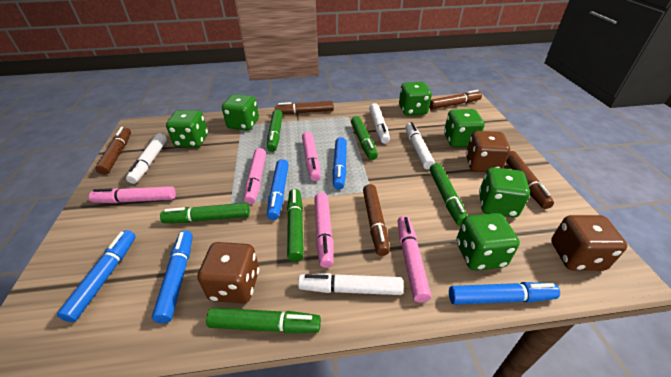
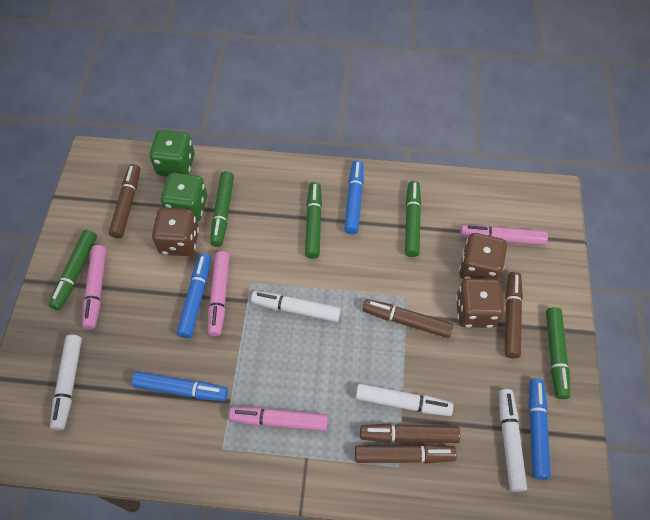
blue marker: [57,230,136,322] [152,231,193,323] [267,159,289,220] [332,137,347,190] [449,282,560,305] = 5 -> [132,371,228,401] [177,254,211,338] [344,160,364,234] [528,379,551,480] = 4
green dice: [166,110,208,147] [222,94,259,130] [399,82,432,116] [444,109,484,147] [456,213,520,270] [479,167,530,217] = 6 -> [149,130,195,176] [161,173,207,222] = 2
green marker: [160,203,250,223] [206,308,321,333] [267,109,283,152] [287,189,304,262] [351,116,378,160] [430,163,467,226] = 6 -> [49,230,97,310] [210,171,234,247] [305,182,322,259] [405,181,421,257] [546,307,570,399] = 5
pink marker: [89,186,176,203] [244,148,266,204] [302,132,321,181] [314,193,334,268] [397,216,431,303] = 5 -> [82,245,107,329] [208,251,230,336] [229,407,328,431] [460,225,548,245] = 4

